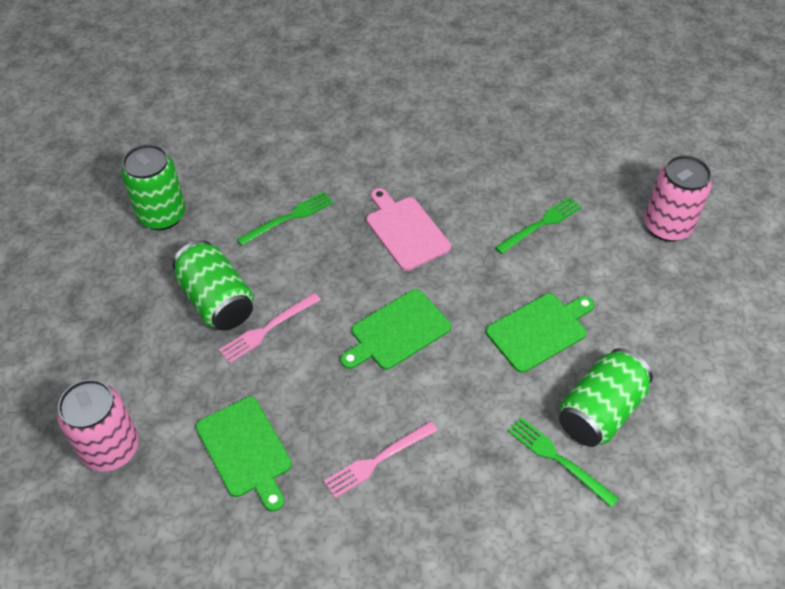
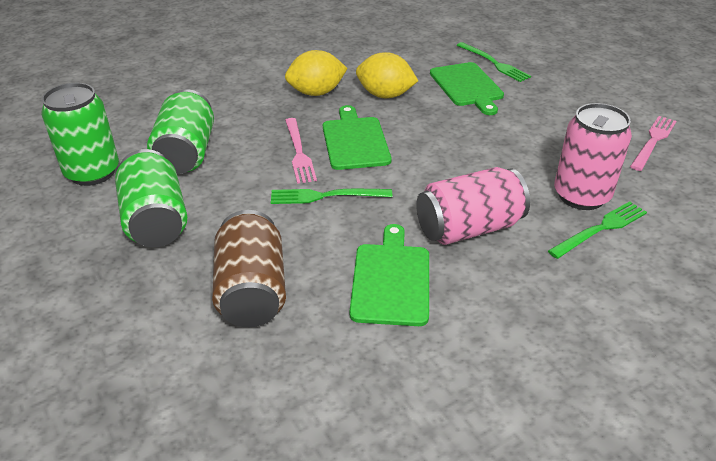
brown can: none = 0 -> [212,210,286,327] = 1
pink cutting board: [367,188,451,271] = 1 -> none = 0
yellow lemon: none = 0 -> [285,50,348,96] [356,52,418,98] = 2

